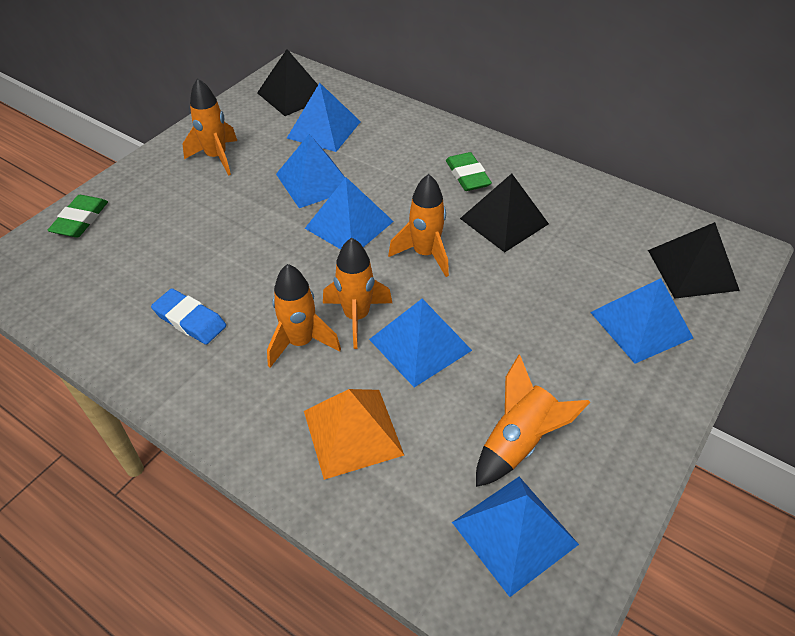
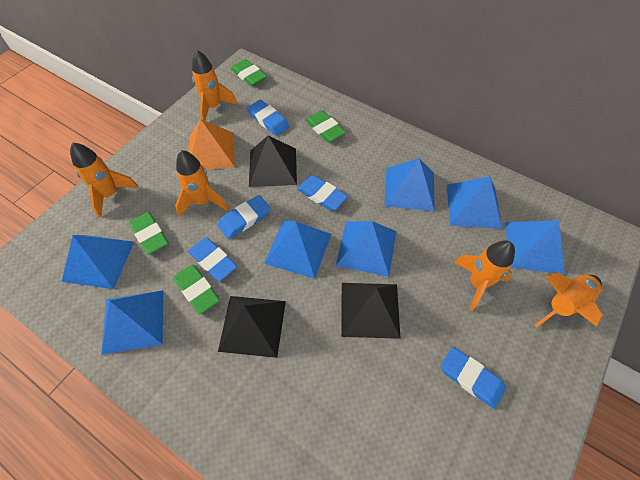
blue eraser: [151,288,226,345] = 1 -> [188,237,237,282] [218,195,270,239] [247,99,290,136] [297,175,348,211] [440,347,506,409] = 5
blue pyramid: [276,134,345,208] [287,83,361,152] [305,177,394,249] [369,299,472,387] [452,477,579,597] [590,278,693,364] = 6 -> [62,235,134,289] [101,290,163,355] [264,221,331,279] [336,221,396,277] [385,158,435,211] [447,176,502,229] [505,220,565,275] = 7
green eraser: [47,195,108,237] [446,152,492,191] = 2 -> [129,212,168,255] [173,264,220,314] [231,59,267,86] [305,110,346,142] = 4

